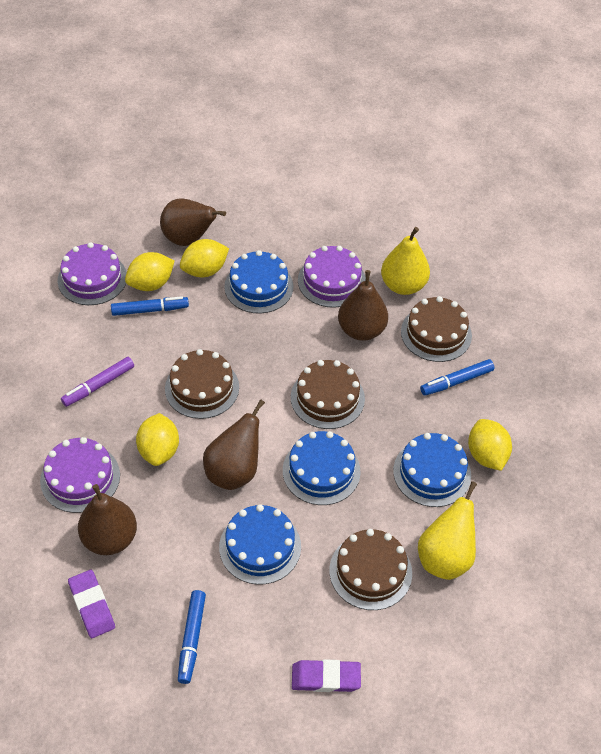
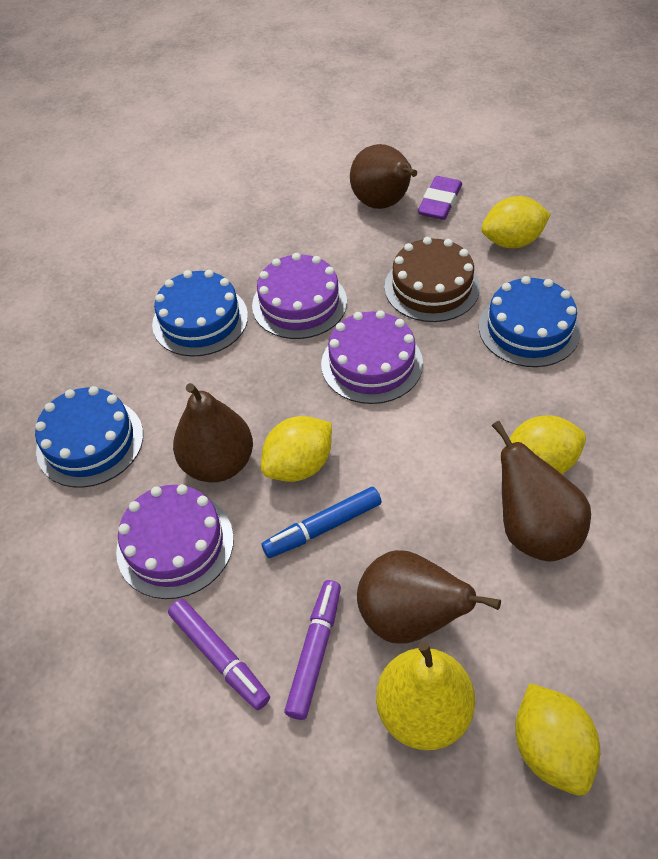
blue cake: [219,504,301,585] [224,250,293,314] [283,431,361,505] [393,433,471,507] = 4 -> [35,386,143,488] [152,270,248,357] [479,276,581,367] = 3
blue marker: [111,296,189,316] [178,590,206,684] [420,359,494,396] = 3 -> [262,487,382,558] = 1
brown cake: [165,349,239,419] [291,360,365,429] [329,529,412,610] [401,296,472,362] = 4 -> [384,237,480,322] = 1
purple eraser: [68,570,115,638] [292,659,361,692] = 2 -> [417,176,462,220] = 1
purple marker: [61,357,134,407] = 1 -> [168,599,270,710] [284,580,341,720] = 2
yellow pear: [381,227,430,295] [418,481,477,580] = 2 -> [376,641,475,750] = 1

